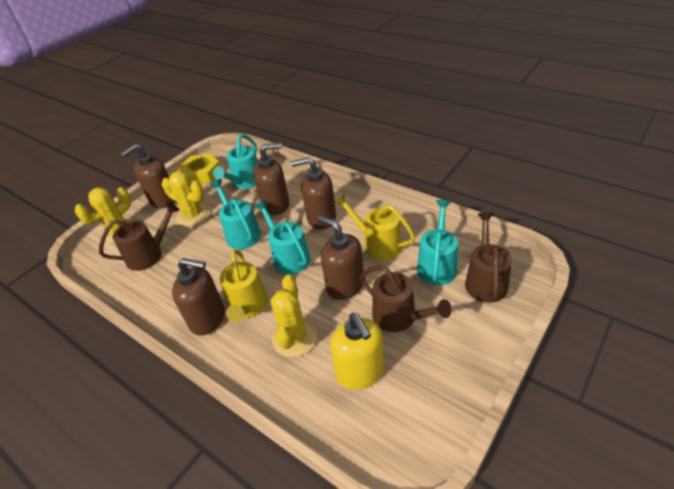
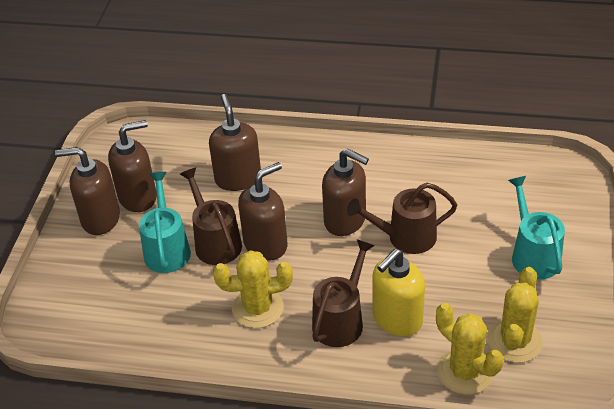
turquoise watering can: [210,179,261,249] [213,134,258,189] [254,200,310,275] [417,200,458,285] = 4 -> [139,172,191,273] [508,176,565,280] = 2
yellow nut: [178,153,221,184] = 1 -> none = 0
yellow watering can: [220,250,268,322] [334,193,415,260] = 2 -> none = 0

